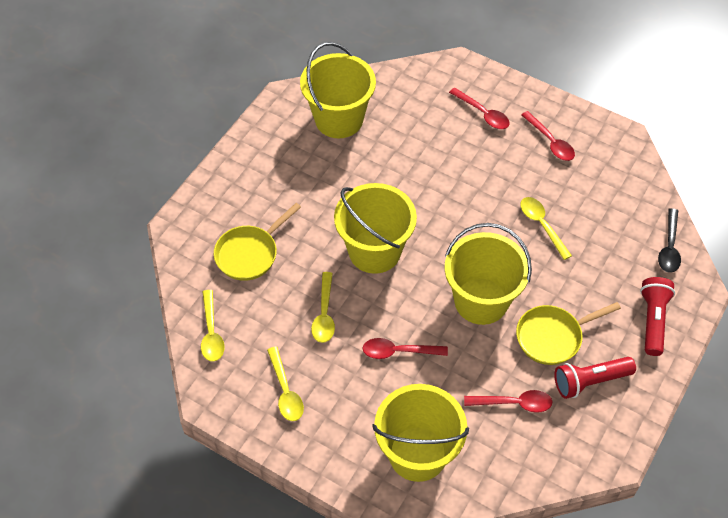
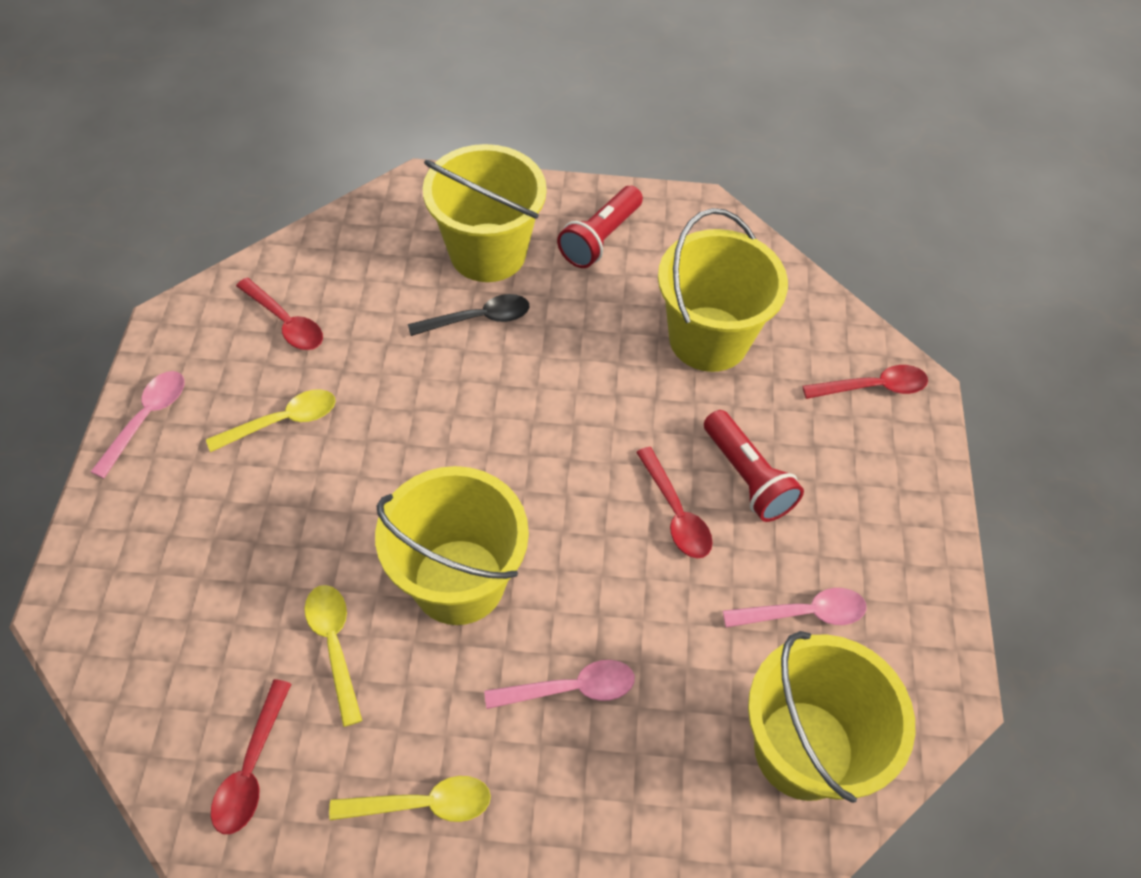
pink spoon: none = 0 -> [91,371,184,478] [484,660,635,709] [723,588,867,628] = 3
yellow pan: [214,203,301,281] [516,302,621,365] = 2 -> none = 0
yellow spoon: [201,290,225,362] [267,347,304,421] [311,272,335,343] [520,197,572,260] = 4 -> [206,389,336,452] [305,585,362,727] [329,776,491,822] = 3

